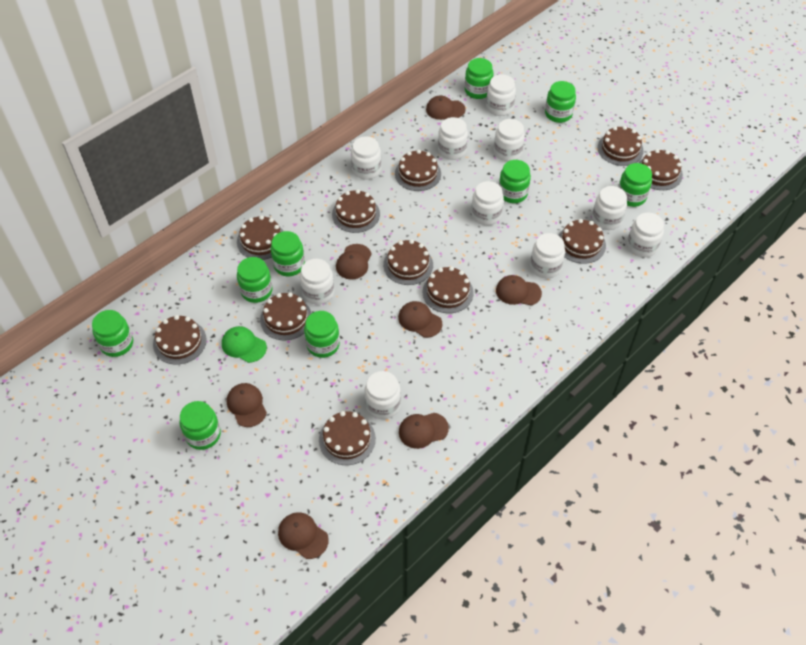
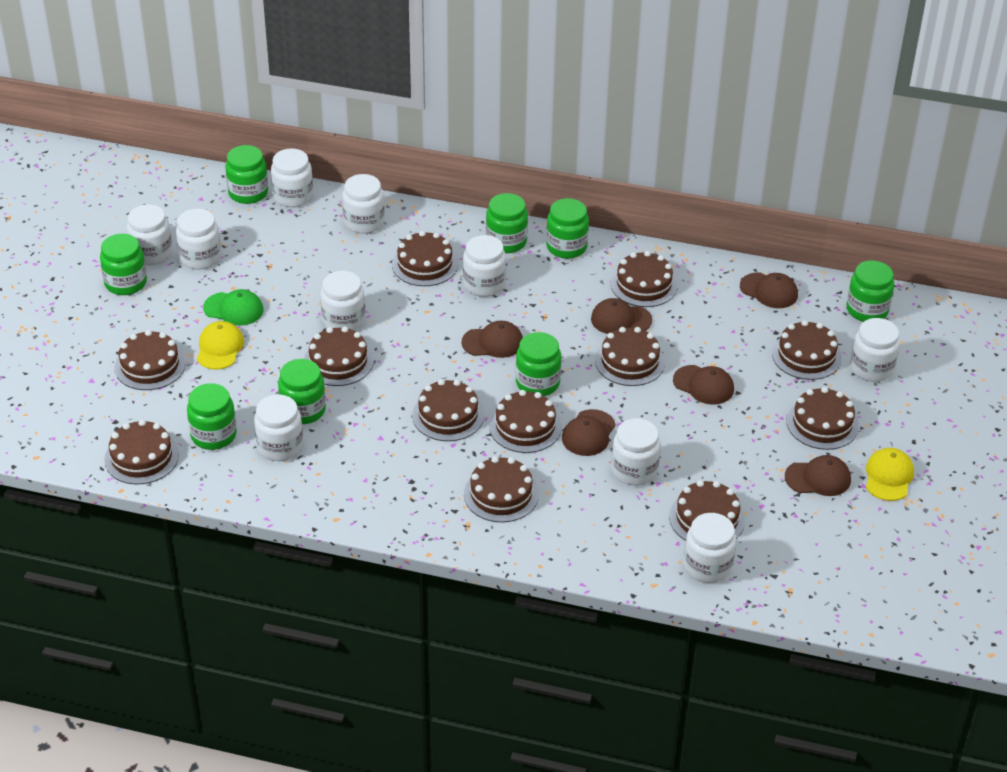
brown cake: [153,315,207,365] [237,215,283,260] [260,292,312,341] [319,411,376,465] [332,189,380,233] [383,239,433,285] [395,150,441,191] [423,266,474,313] [558,219,606,264] [598,126,644,166] [639,149,683,190] = 11 -> [104,420,179,484] [114,330,186,390] [304,326,374,386] [392,231,458,286] [412,379,484,441] [464,456,539,522] [489,390,562,453] [595,327,665,386] [611,251,678,307] [669,480,745,541] [772,320,842,380] [786,387,859,450] = 12
brown cap: [227,383,267,427] [278,512,329,559] [336,244,372,279] [398,301,442,338] [399,413,449,449] [426,95,466,120] [496,275,542,305] = 7 -> [461,321,523,358] [562,409,616,456] [591,298,652,334] [673,365,734,405] [740,272,798,308] [785,455,851,496] = 6
green jar: [92,310,133,357] [179,401,221,450] [237,257,273,303] [271,231,305,276] [304,311,340,358] [465,58,494,99] [499,160,531,203] [545,81,576,123] [618,163,652,207] = 9 -> [100,234,147,295] [187,383,237,450] [225,145,268,204] [278,359,326,424] [486,193,528,253] [516,332,561,396] [546,198,589,259] [847,261,894,322] = 8
yellow cap: none = 0 -> [197,321,244,370] [866,448,914,501] = 2

